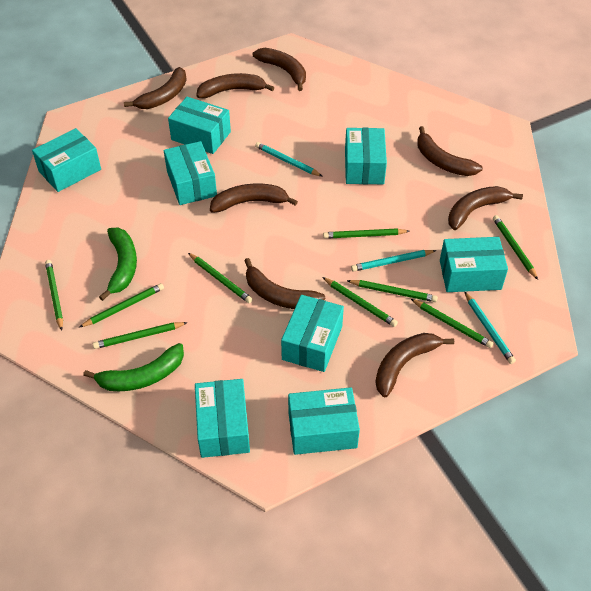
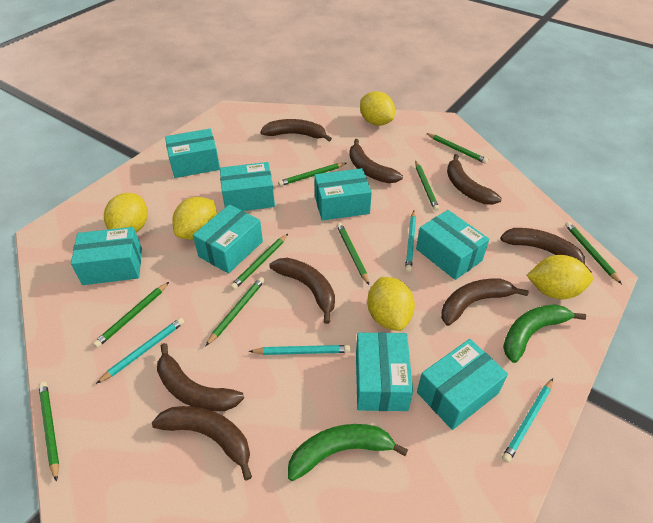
turquoise pencil: [255,142,323,177] [351,250,436,272] [464,291,516,364] = 3 -> [96,318,184,384] [249,345,351,355] [405,211,416,272] [502,378,553,463] = 4
yellow lemon: none = 0 -> [104,193,148,232] [172,197,217,240] [360,91,395,126] [367,277,415,331] [527,255,593,299] = 5

